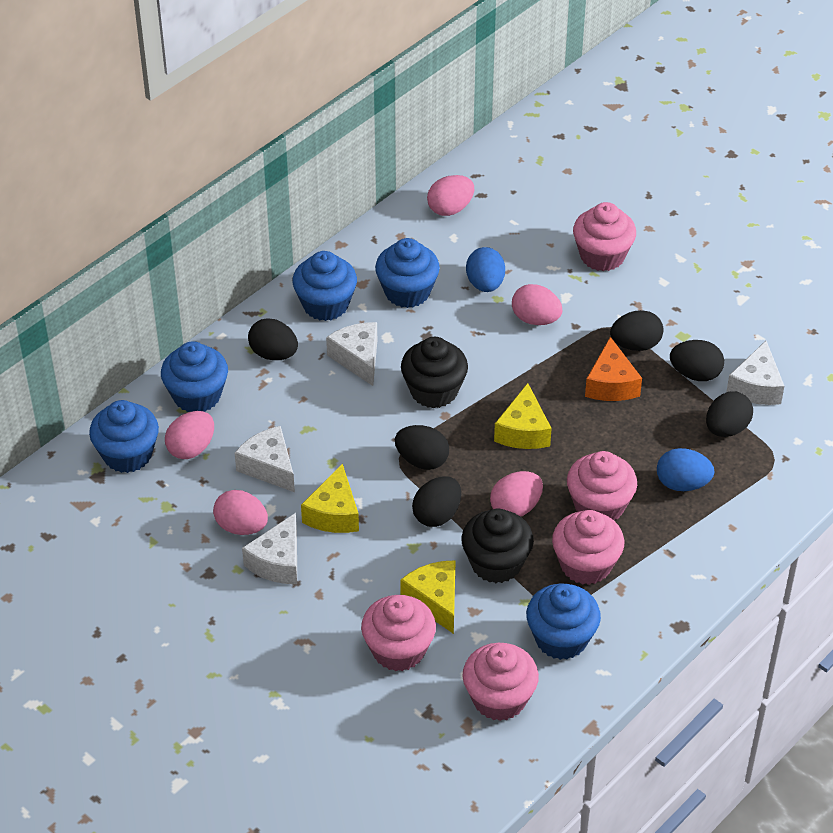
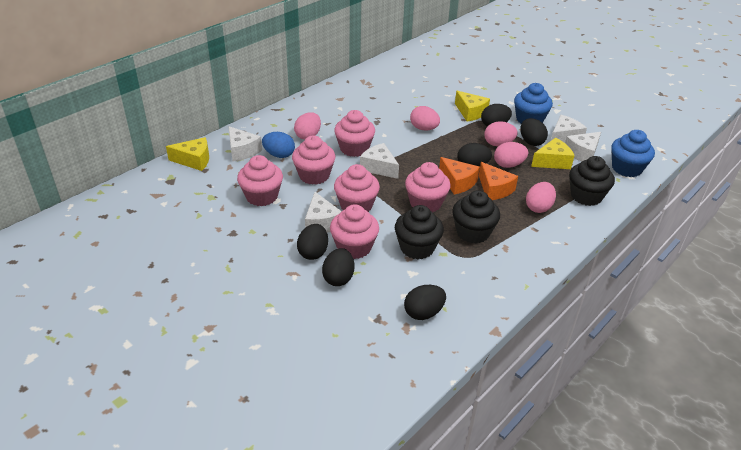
black cupcake: [401,337,468,408] [461,509,534,583] = 2 -> [395,205,444,259] [452,190,500,243] [569,156,615,206] = 3
blue cupcake: [89,400,159,473] [161,341,228,412] [292,251,357,321] [375,238,440,308] [526,584,601,660] = 5 -> [514,83,553,124] [611,130,655,177] = 2
blue egg: [466,247,505,292] [657,448,714,491] = 2 -> [262,132,295,158] = 1
orange cheese: [585,337,642,401] = 1 -> [439,157,480,194] [479,162,518,200] = 2
pink cupcake: [361,595,436,671] [462,643,539,721] [552,510,624,585] [567,451,637,520] [573,202,636,271] = 5 -> [237,155,283,206] [292,135,336,185] [330,204,379,259] [334,110,375,157] [334,164,380,212] [405,162,451,212] = 6
white cheese: [235,426,295,492] [242,513,297,584] [326,322,377,386] [727,341,784,405] = 4 -> [228,126,262,162] [305,192,341,233] [360,143,399,179] [551,115,587,143] [565,132,601,162] = 5

